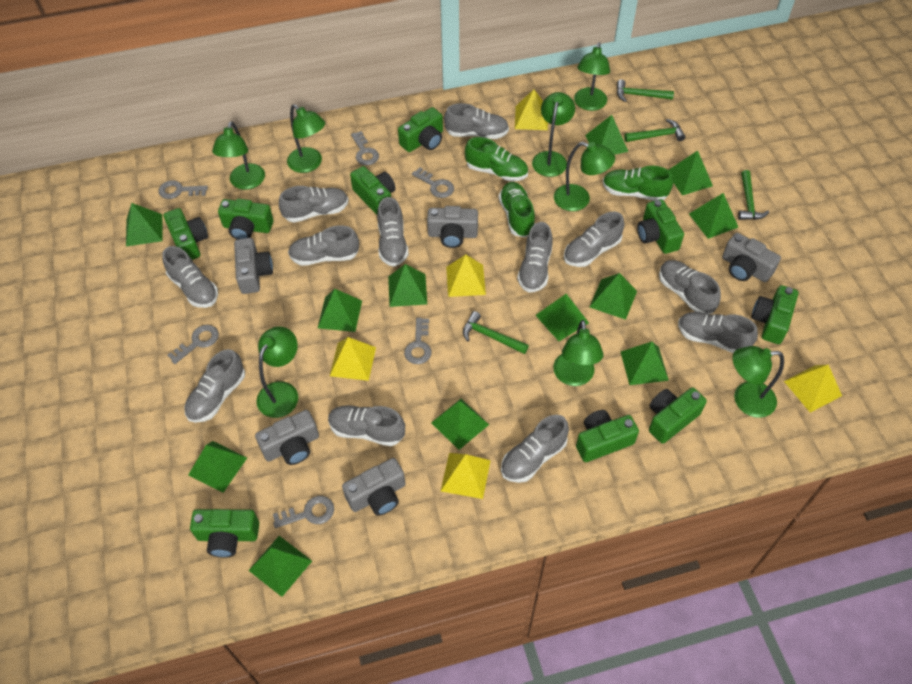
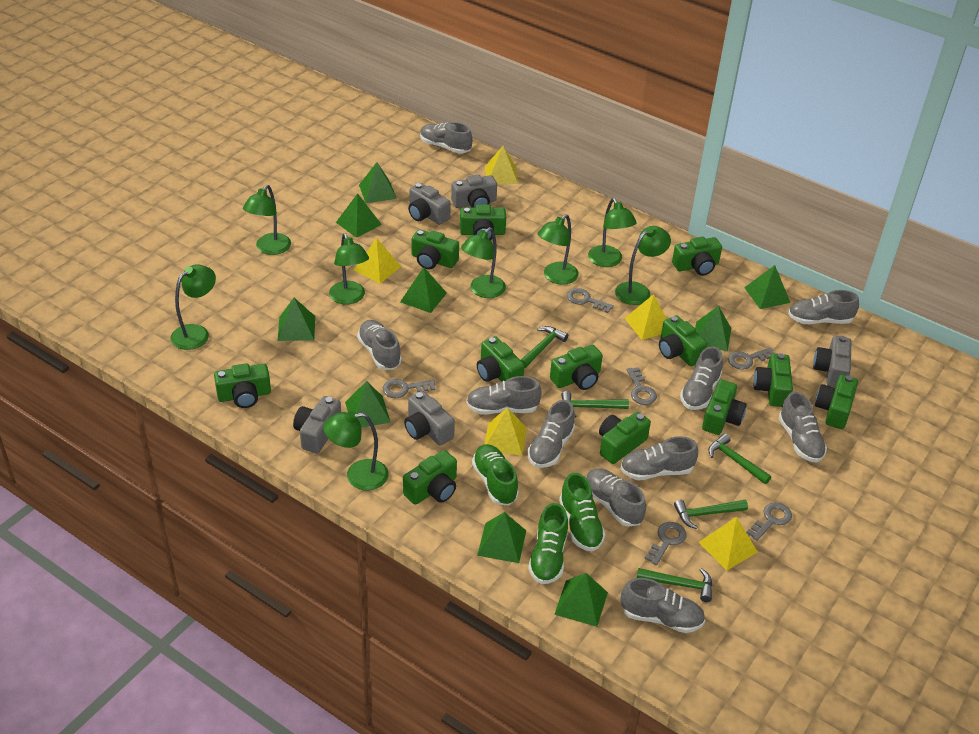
green camera: [163,208,208,260] [190,509,259,558] [218,199,273,239] [350,166,396,215] [398,107,443,152] [576,410,639,462] [637,199,684,254] [649,387,707,444] [751,285,798,344] = 9 -> [214,363,271,408] [403,450,457,505] [411,229,459,270] [460,204,506,240] [477,336,524,382] [550,345,603,390] [599,412,651,464] [659,315,707,366] [672,237,722,276] [702,380,747,435] [753,353,793,407] [815,374,858,429] = 12
green hammer: [463,311,529,354] [617,79,674,102] [624,119,686,142] [738,170,769,220] = 4 -> [521,326,568,368] [561,391,629,417] [637,568,713,602] [674,500,748,529] [708,433,771,484] = 5
green pyramid: [126,203,163,246] [188,441,247,493] [248,536,312,597] [318,289,362,332] [388,264,427,307] [431,399,489,450] [535,294,589,341] [585,115,628,155] [590,273,637,320] [621,342,669,385] [669,151,713,195] [689,193,738,239] = 12 -> [278,298,315,341] [336,193,382,238] [345,381,391,428] [359,162,397,203] [400,267,447,313] [477,512,526,563] [554,573,608,627] [695,306,731,351] [744,265,791,309] = 9
grey shoe: [162,246,218,308] [184,349,245,423] [279,186,349,223] [288,225,359,266] [328,405,405,446] [377,197,409,267] [444,103,509,139] [501,415,569,483] [517,222,553,293] [564,211,624,267] [659,260,721,314] [678,312,758,353] = 12 -> [357,320,402,370] [420,122,473,154] [466,376,542,415] [528,400,575,468] [586,468,646,527] [620,436,698,480] [620,578,705,633] [680,346,723,410] [779,392,827,463] [788,290,859,324] = 10

